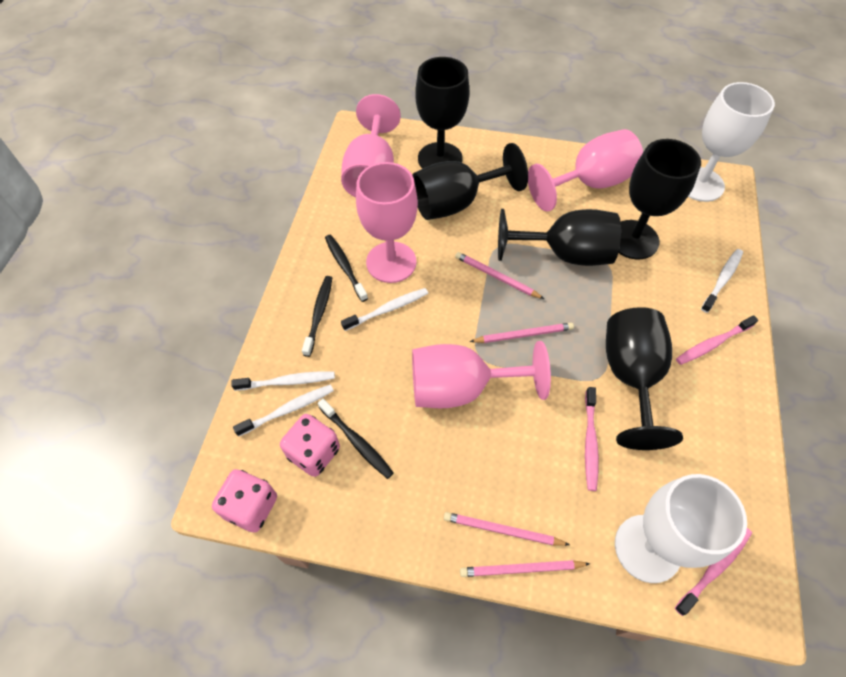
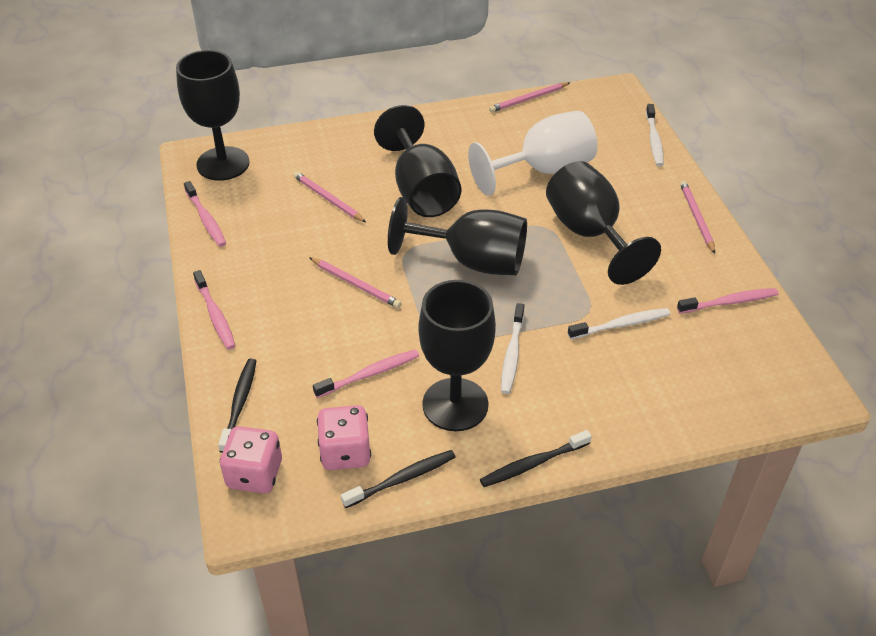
pink goblet: [341,94,401,197] [356,162,418,283] [412,341,551,408] [528,129,643,212] = 4 -> none = 0
pink toothbrush: [585,387,599,491] [675,528,752,616] [676,315,758,365] = 3 -> [184,181,226,247] [193,270,236,349] [313,349,419,398] [677,288,778,314] = 4
white goblet: [615,474,747,583] [688,82,775,202] = 2 -> [468,111,597,196] = 1
white toothbrush: [231,371,335,391] [233,384,334,437] [341,288,428,331] [701,249,743,313] = 4 -> [501,303,524,394] [568,308,670,339] [646,104,664,166] = 3

